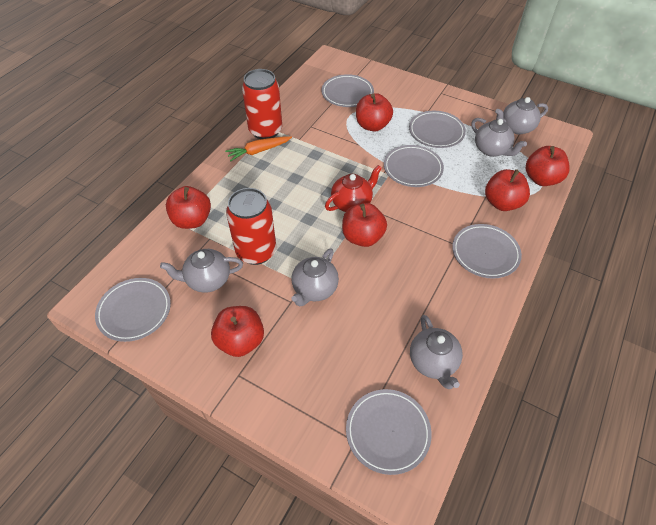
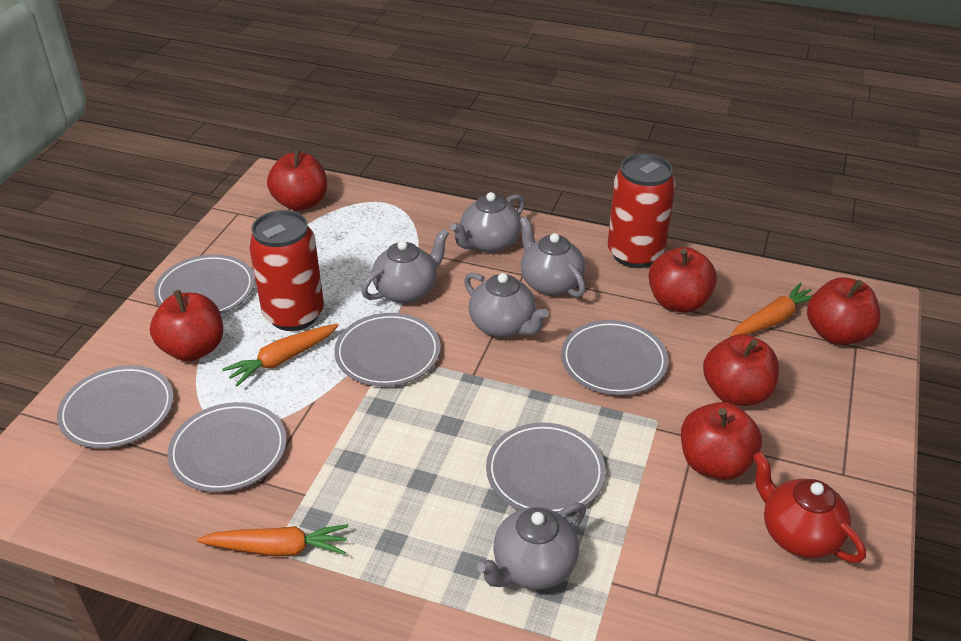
orange carrot: [225,136,292,161] = 1 -> [197,524,348,556] [222,324,339,386] [730,283,812,337] = 3

